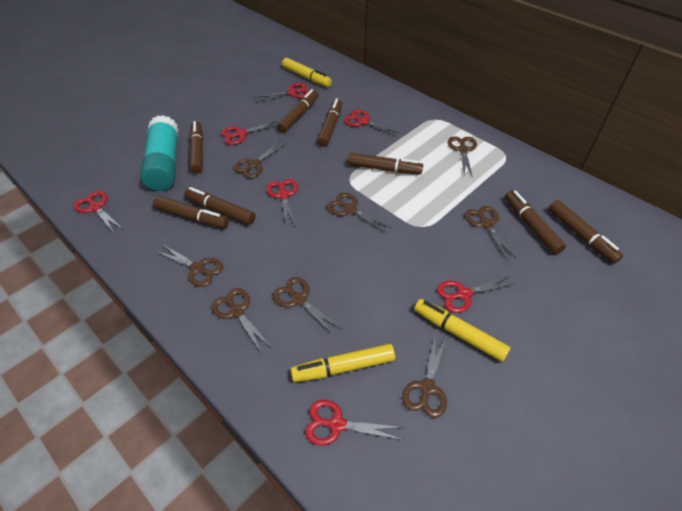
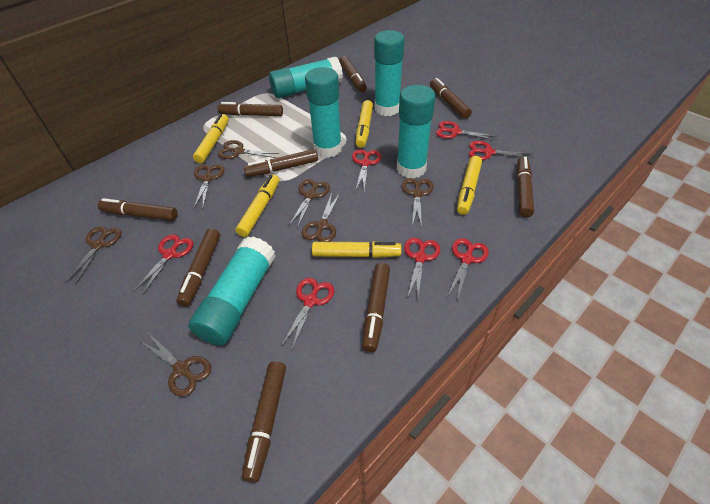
brown marker: [153,196,229,229] [184,187,256,225] [189,121,203,174] [277,89,318,133] [317,98,342,147] [348,153,423,174] [505,190,566,255] [548,200,623,264] = 8 -> [98,198,177,221] [176,228,220,307] [217,102,283,116] [242,361,286,483] [244,149,318,177] [339,56,367,92] [362,263,390,352] [430,78,472,119] [516,157,534,217] = 9
brown scissors: [156,244,223,287] [211,288,272,353] [234,141,287,178] [273,277,342,336] [327,193,391,232] [402,337,447,418] [448,136,477,178] [465,206,516,260] = 8 -> [66,226,121,285] [140,334,211,397] [194,164,224,208] [218,140,279,159] [289,179,330,229] [302,193,340,242] [402,178,434,228] = 7
turquoise glue stick: [140,115,179,191] = 1 -> [189,236,275,345] [269,57,343,98] [305,67,342,158] [374,30,404,116] [397,85,436,179] = 5
yellow marker: [282,58,332,87] [291,344,395,382] [414,299,510,362] = 3 -> [193,114,229,164] [235,175,279,237] [312,241,401,258] [356,100,373,148] [457,156,482,215] = 5

